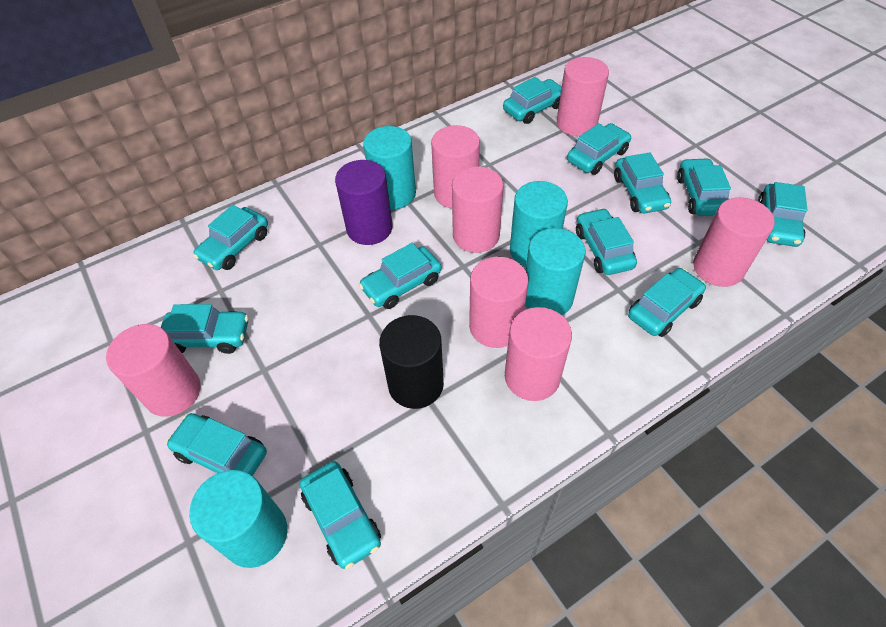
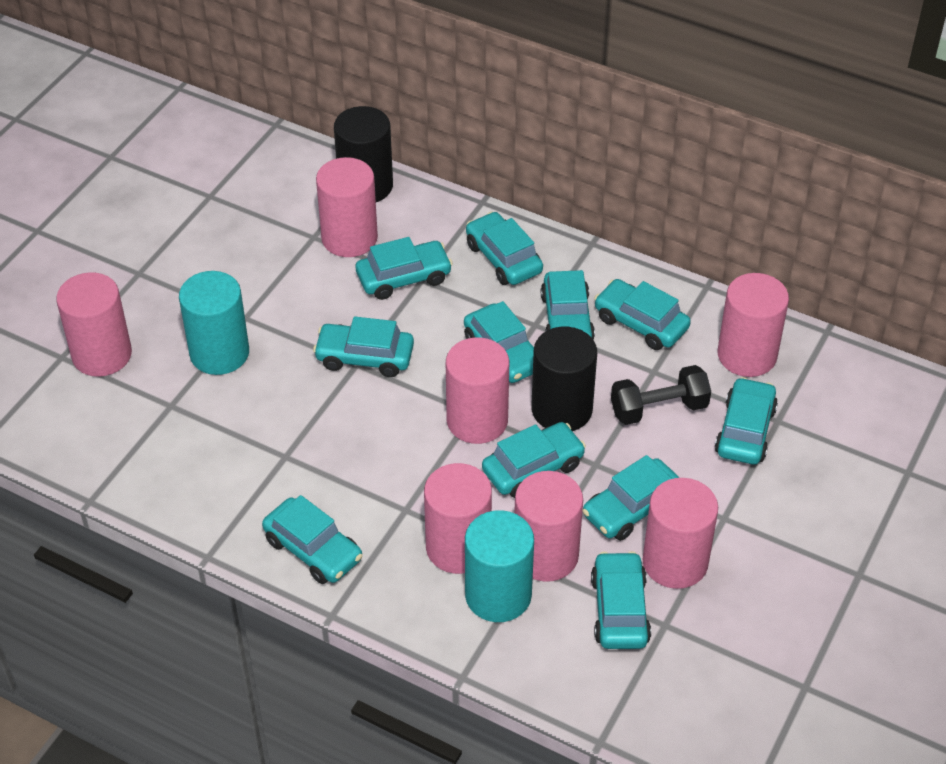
black cylinder: [379,315,444,409] = 1 -> [334,106,393,202] [531,327,597,431] = 2
black dumbbell: none = 0 -> [611,365,711,425] = 1
purple cylinder: [335,160,393,245] = 1 -> none = 0
turquoise car: [161,304,249,354] [166,413,267,476] [193,205,268,270] [300,461,381,569] [359,243,442,309] [503,77,562,124] [567,123,631,175] [576,208,637,275] [614,152,671,213] [628,268,706,337] [677,158,731,216] [758,182,807,247] = 12 -> [262,495,363,584] [313,316,414,377] [356,237,453,300] [464,301,534,383] [466,212,543,285] [482,422,586,498] [541,270,595,340] [583,455,680,541] [591,551,651,649] [594,279,691,350] [715,377,778,464] = 11
turquoise cylinder: [189,470,287,568] [363,126,416,209] [510,181,568,267] [525,228,585,315] = 4 -> [179,271,249,375] [465,510,534,622] = 2

